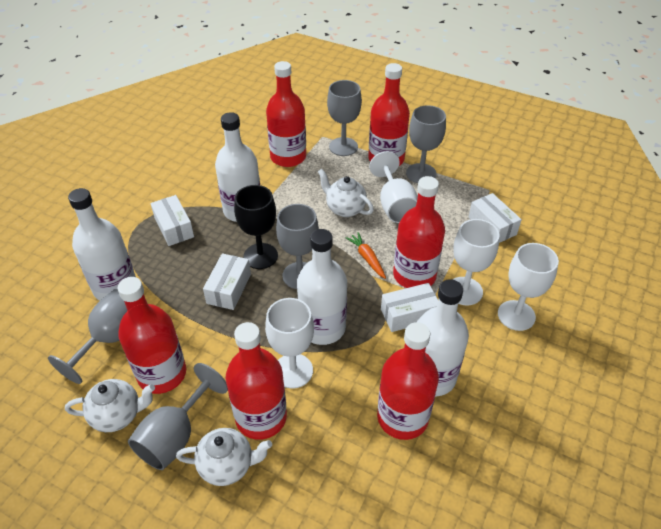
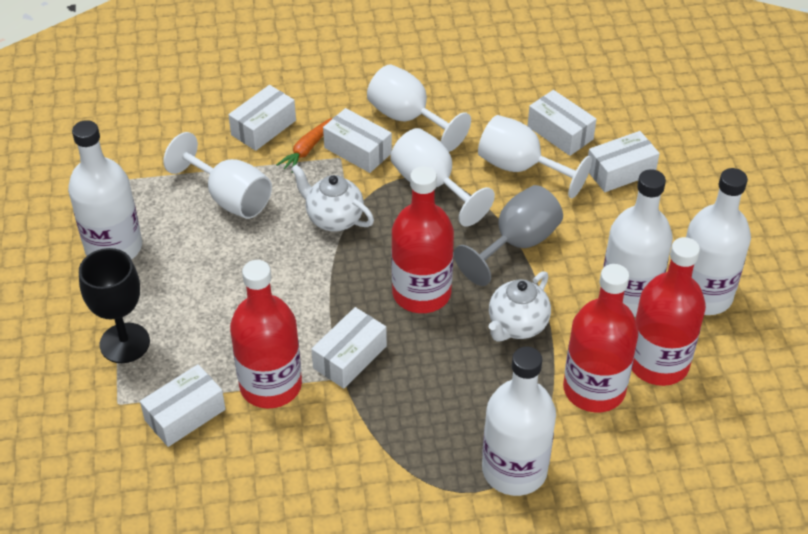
grey goblet: [48,289,127,384] [128,363,228,470] [276,204,319,289] [327,80,362,156] [406,105,446,183] = 5 -> [454,185,563,286] = 1
red bottle: [117,277,186,394] [226,322,287,440] [266,61,306,167] [368,63,410,166] [377,322,439,440] [393,176,445,288] = 6 -> [230,260,302,408] [391,166,454,313] [563,264,639,412] [632,237,706,386] = 4
white box: [150,195,194,246] [203,253,251,310] [381,283,438,332] [469,193,522,243] = 4 -> [140,364,226,447] [228,85,296,151] [311,307,387,389] [323,108,392,173] [528,90,597,156] [588,131,660,192] = 6
white teapot: [65,379,155,432] [176,428,272,486] [318,169,374,217] = 3 -> [291,164,374,231] [489,271,551,342] = 2

